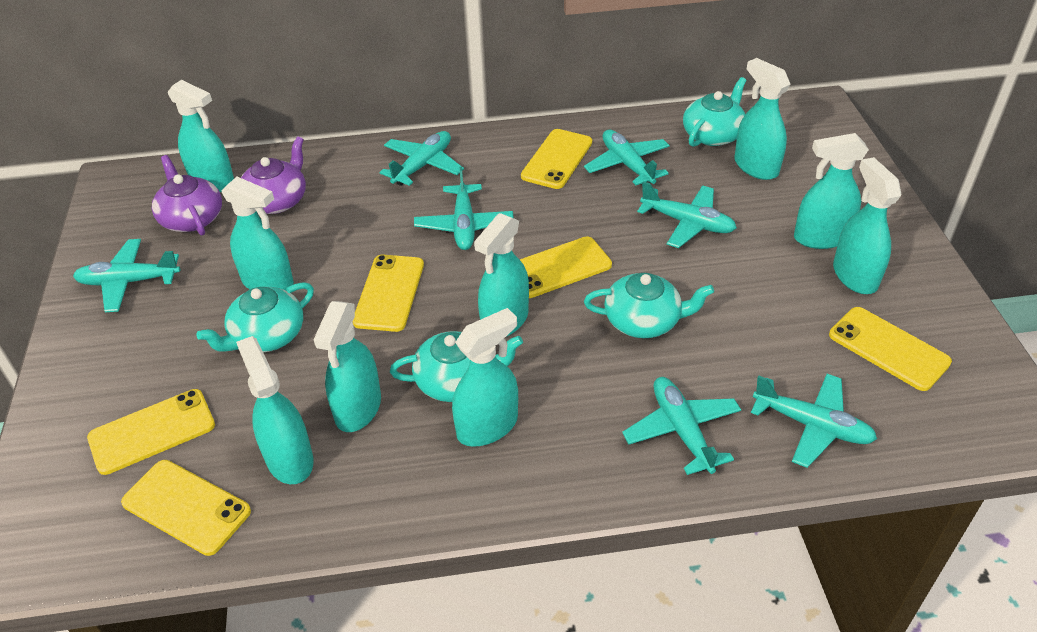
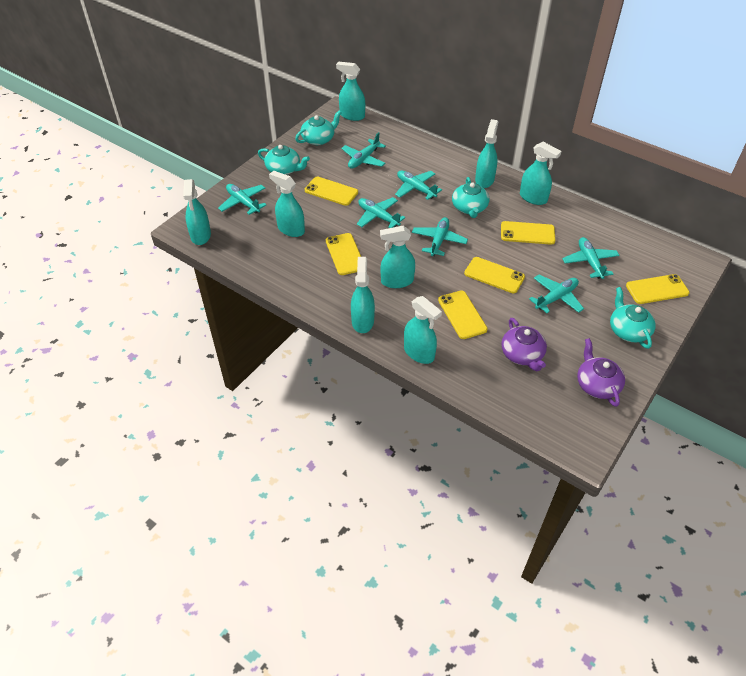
turquoise spray bottle: [168,80,234,192] [221,177,294,291] [236,336,314,484] [313,301,381,432] [452,308,518,447] [474,213,529,337] [734,58,790,180] [794,133,869,249] [833,157,901,294] = 9 -> [183,179,211,245] [269,171,305,237] [336,62,365,121] [351,257,375,333] [380,226,415,288] [404,296,442,364] [475,119,498,188] [520,142,561,205] = 8

